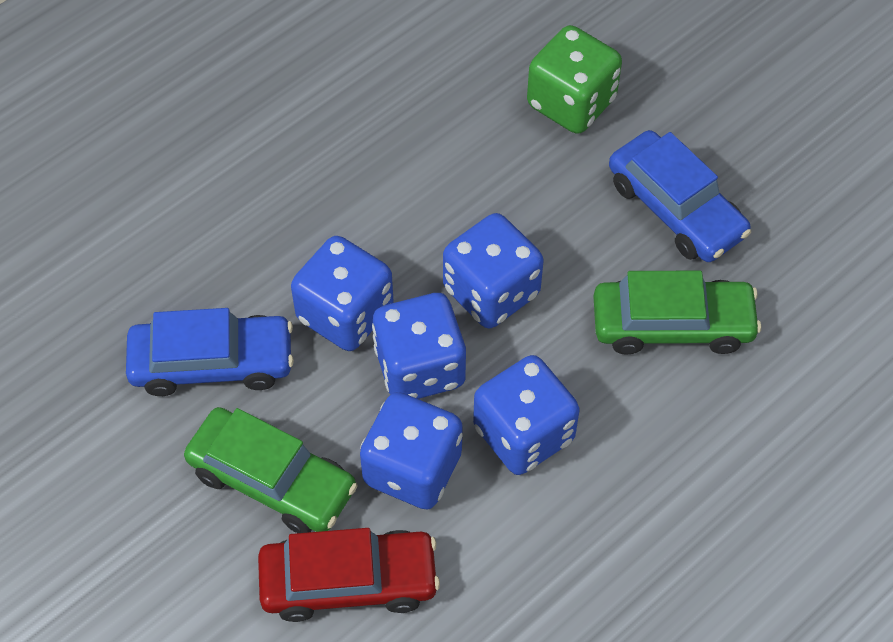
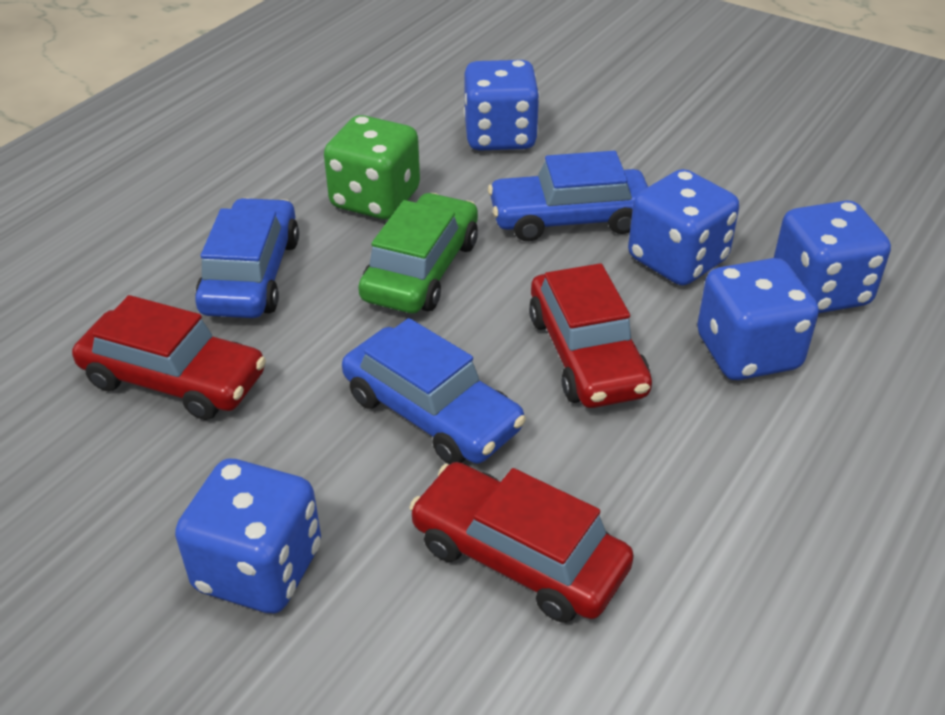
blue car: [126,308,294,396] [609,130,751,262] = 2 -> [195,198,299,318] [342,318,526,465] [488,151,648,241] = 3
green car: [184,407,358,533] [594,271,761,355] = 2 -> [358,193,478,313] = 1
red car: [258,528,440,622] = 1 -> [72,295,266,420] [409,462,634,623] [529,263,652,408] = 3

